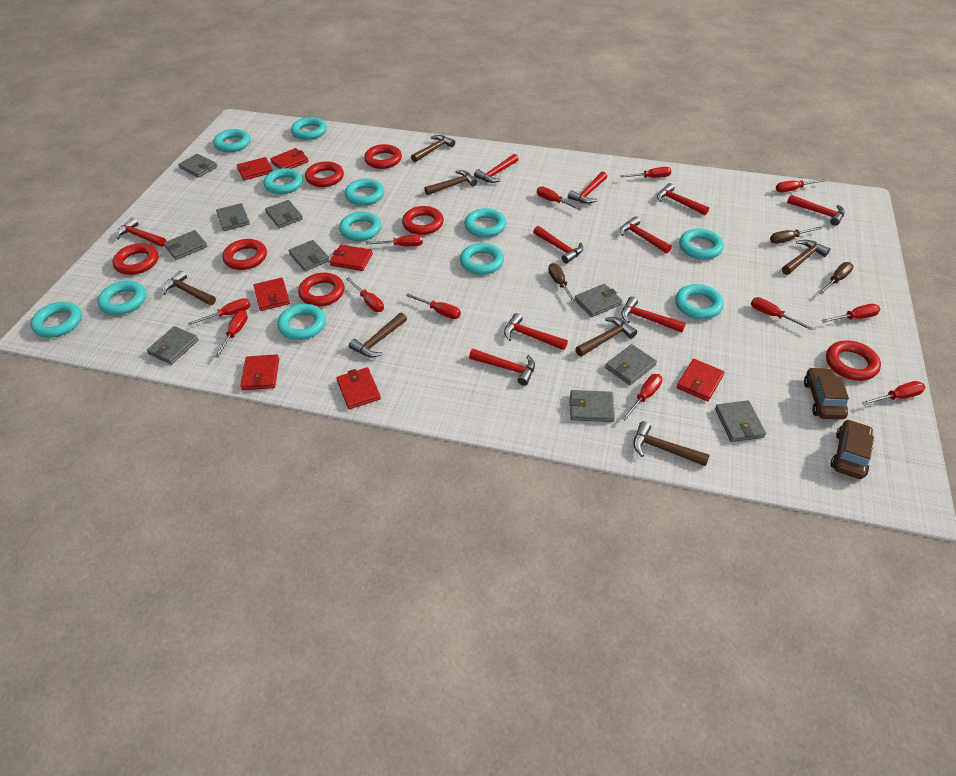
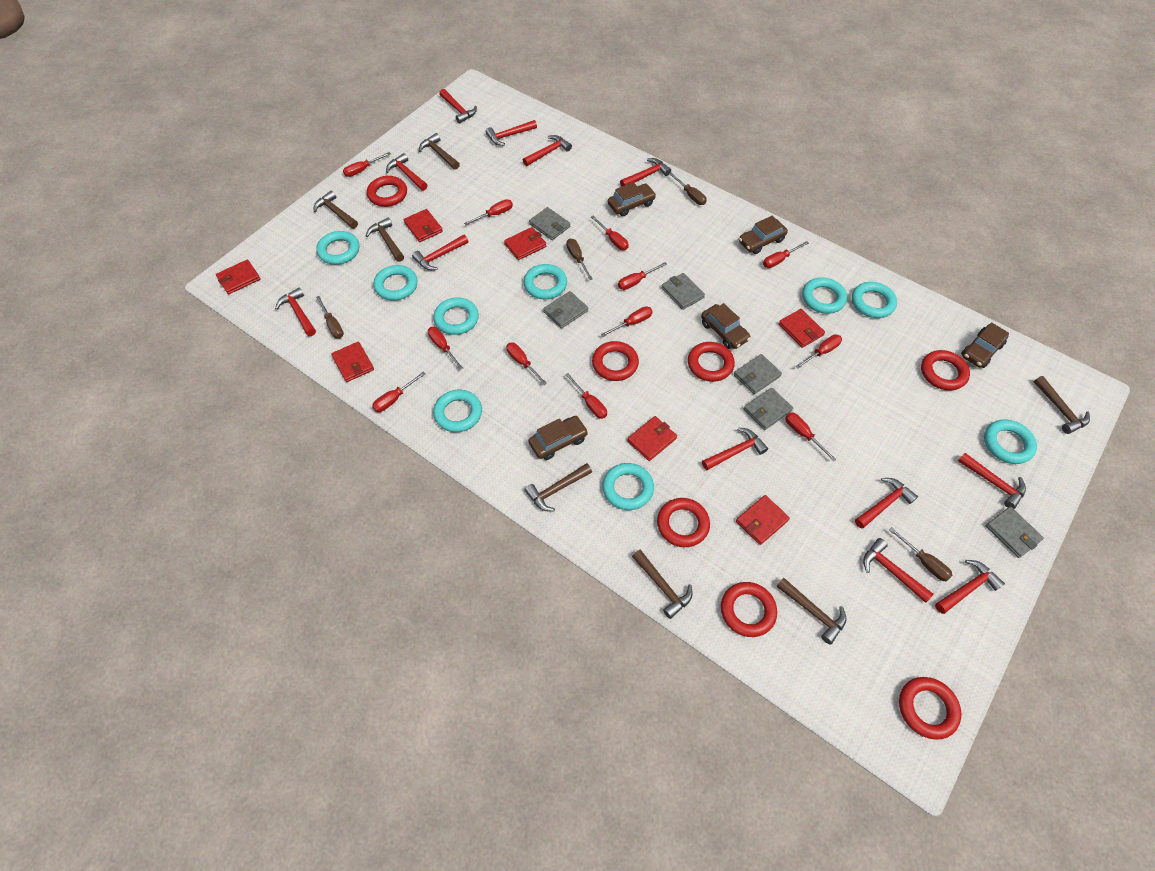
brown car: [804,367,849,420] [831,419,874,479] = 2 -> [528,416,588,460] [608,182,656,216] [701,303,751,349] [739,216,788,254] [961,322,1009,368] = 5
brown screwdriver: [548,263,577,304] [770,227,822,244] [818,262,854,295] = 3 -> [316,296,344,339] [566,238,593,280] [669,173,707,205] [889,527,952,581] = 4
grey wallet: [147,326,199,365] [164,230,208,260] [178,154,217,178] [216,203,250,231] [265,200,303,228] [288,240,330,271] [570,390,615,422] [574,284,622,317] [605,344,657,385] [715,400,766,442] = 10 -> [529,207,570,240] [543,291,588,329] [661,273,705,310] [734,354,782,394] [744,388,793,430] [986,507,1044,558] = 6
red hammer: [116,218,166,247] [469,349,535,386] [474,154,518,183] [504,313,568,350] [533,226,583,264] [568,172,607,204] [620,216,672,253] [621,296,686,333] [657,183,709,215] [787,195,845,226] = 10 -> [275,287,316,336] [386,153,427,191] [412,235,468,270] [439,89,477,124] [486,120,537,146] [523,135,572,166] [620,158,671,187] [702,428,768,470] [855,478,918,529] [863,538,934,603] [935,560,1005,614] [958,453,1026,509] = 12
turquoise ring: [31,302,82,338] [97,281,146,315] [214,129,251,152] [264,168,303,194] [278,304,326,340] [291,117,327,140] [339,212,381,241] [345,179,384,206] [460,243,504,275] [465,208,506,238] [675,284,724,319] [679,229,724,259] = 12 -> [316,231,359,265] [374,265,418,301] [433,297,479,335] [433,390,482,432] [524,264,567,300] [603,463,654,510] [802,277,847,314] [852,282,897,318] [984,419,1037,464] = 9

